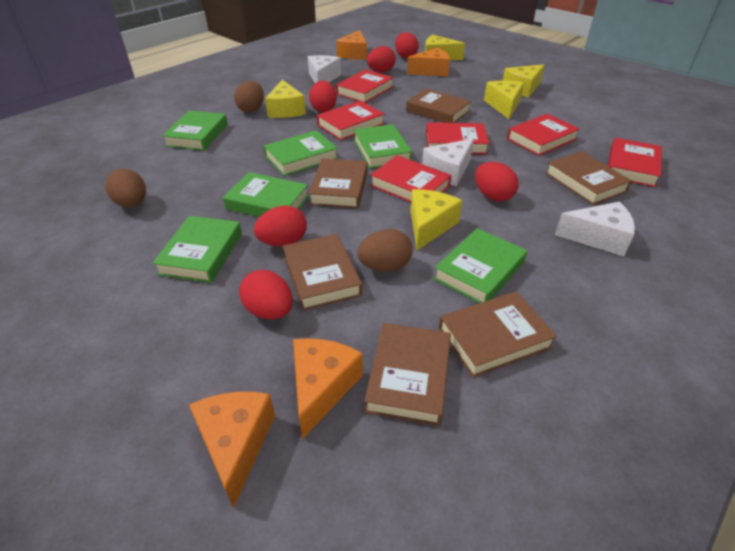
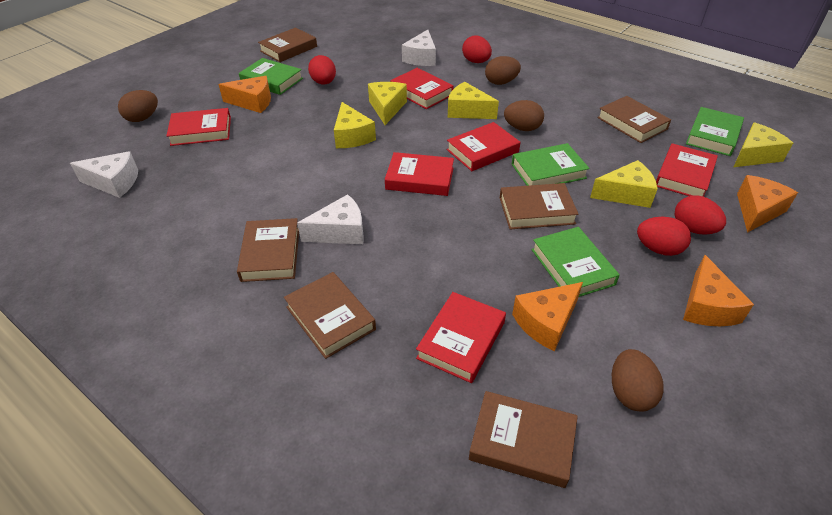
brown egg: [105,169,146,207] [234,81,264,112] [357,229,413,272] = 3 -> [118,90,158,122] [485,56,521,85] [504,100,544,131] [612,349,664,412] = 4
green book: [152,216,242,283] [162,110,228,151] [223,172,309,217] [263,130,338,176] [353,124,412,169] [434,228,527,303] = 6 -> [239,58,303,95] [512,143,590,186] [531,227,620,297] [686,107,744,156] = 4
red egg: [239,270,293,320] [254,206,307,246] [309,81,337,112] [367,46,396,72] [395,32,419,59] [475,162,519,202] = 6 -> [308,55,336,84] [462,36,492,63] [637,217,691,256] [675,195,726,235] = 4

